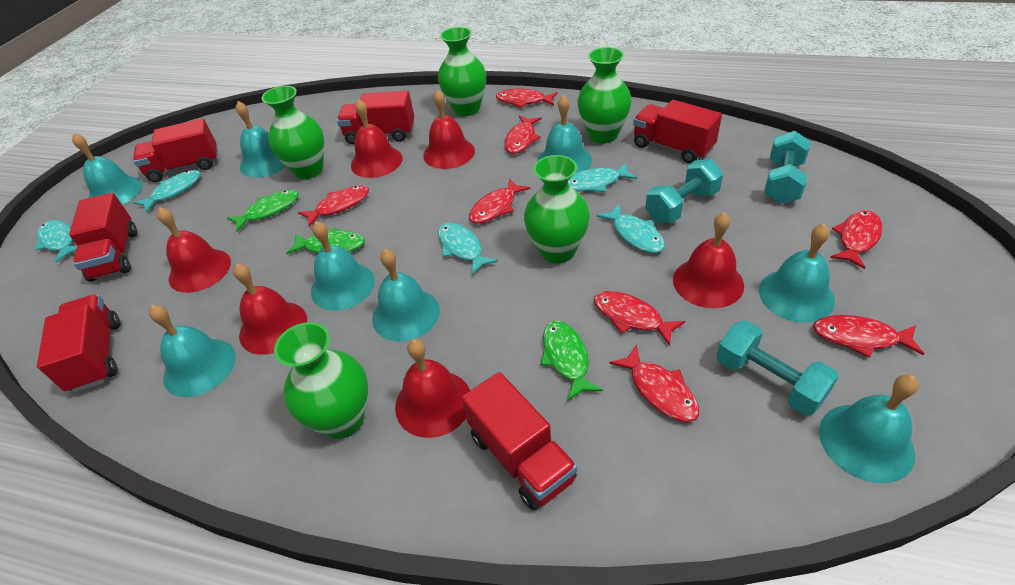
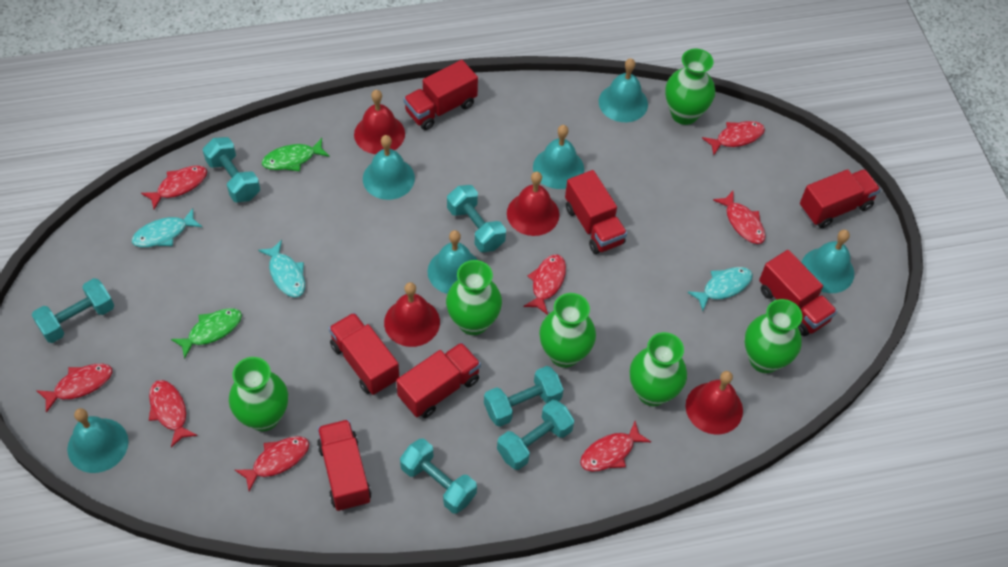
green fish: [227,190,299,232] [286,227,365,254] [541,321,603,401] = 3 -> [171,308,242,359] [262,138,329,171] = 2
green vase: [261,86,324,179] [274,322,368,439] [438,27,486,116] [524,155,590,264] [577,47,632,144] = 5 -> [229,357,288,431] [446,260,502,335] [539,293,596,368] [630,332,687,406] [665,49,715,125] [744,299,802,373] = 6
red bell: [157,207,231,293] [233,263,307,355] [351,99,403,178] [395,339,470,438] [423,89,475,169] [673,212,744,308] = 6 -> [354,90,405,154] [384,282,440,347] [507,171,559,236] [686,371,743,435] = 4
red truck: [37,294,121,393] [69,193,137,282] [133,118,218,182] [337,91,414,144] [461,372,577,510] [633,100,722,163] = 6 -> [317,419,371,511] [329,313,399,395] [396,342,481,418] [403,60,478,130] [565,170,627,254] [759,250,837,336] [800,169,881,228] = 7
turquoise bell: [72,133,143,205] [149,305,236,397] [236,101,286,178] [311,221,375,310] [372,249,440,341] [538,95,592,173] [759,224,835,323] [819,375,918,483] = 8 -> [67,408,128,473] [363,135,415,200] [428,230,478,294] [533,125,584,189] [599,58,648,122] [801,230,854,293] = 6
turquoise dumbbell: [645,159,723,223] [716,320,839,416] [764,131,810,204] = 3 -> [32,278,114,343] [203,137,260,202] [400,439,477,514] [447,185,506,252] [484,366,564,427] [497,400,574,470] = 6
turquoise fish: [35,220,78,263] [133,170,201,213] [438,223,498,275] [568,163,637,192] [596,204,665,253] = 5 -> [132,208,202,247] [258,240,305,298] [687,267,753,311] = 3

